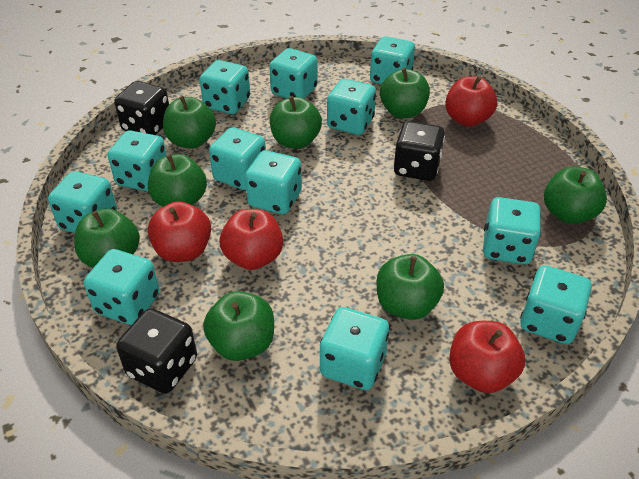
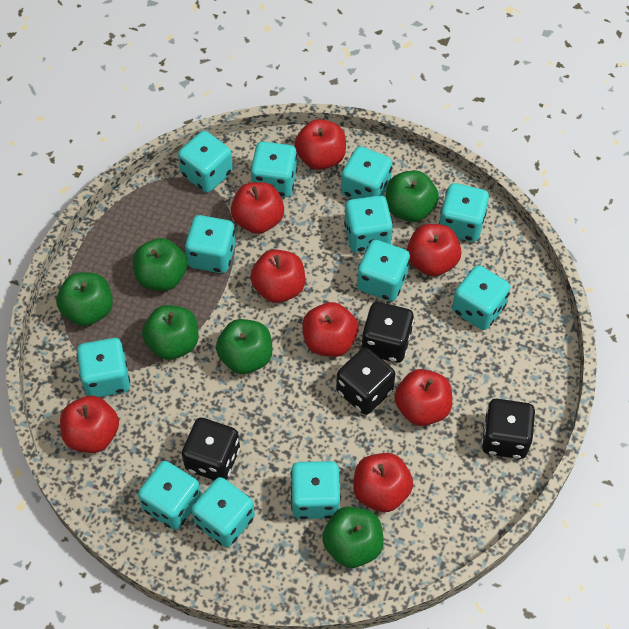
black dice: [114,81,169,135] [116,308,197,394] [393,121,445,181] = 3 -> [182,418,240,480] [336,347,395,415] [361,302,414,363] [482,399,535,459] = 4
green apple: [74,209,140,268] [148,154,207,207] [163,96,216,149] [203,291,274,361] [270,96,322,149] [377,254,444,320] [380,68,430,118] [544,166,607,224] = 8 -> [57,272,113,326] [133,238,188,291] [142,305,198,360] [216,319,272,374] [322,507,384,568] [386,170,439,222] = 6
red apple: [148,202,211,262] [220,209,283,270] [445,76,497,127] [449,321,525,393] = 4 -> [60,396,119,453] [231,182,284,234] [250,250,305,303] [295,119,346,170] [302,302,358,357] [353,453,413,512] [395,369,452,426] [407,224,461,276] = 8

